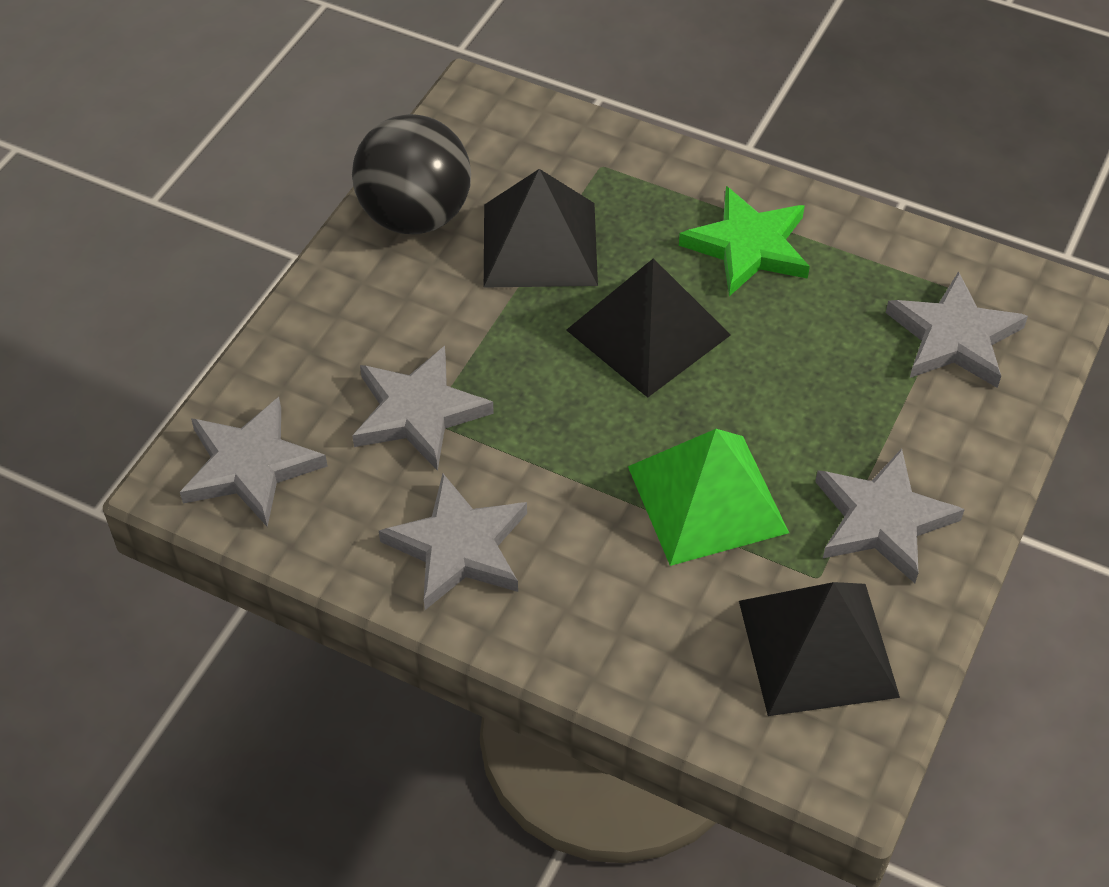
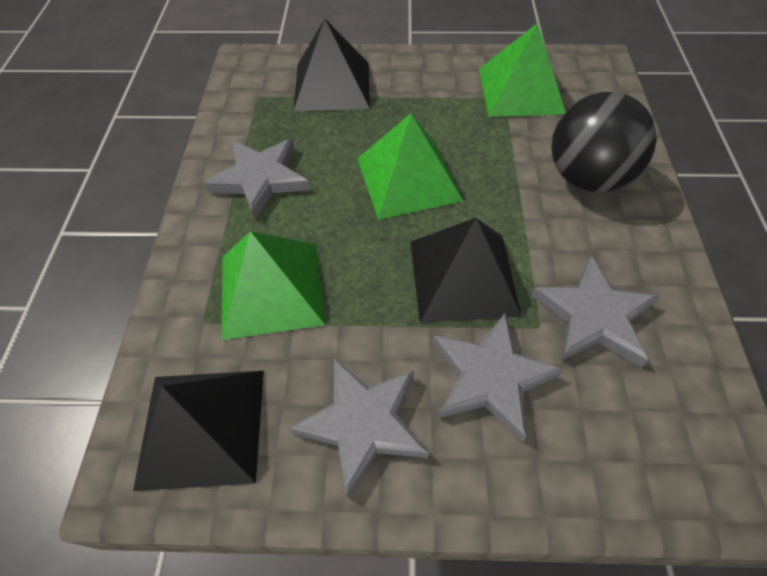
green pyramid: [628,429,789,566] = 1 -> [222,231,325,340] [357,114,463,220] [479,23,565,117] = 3
green star: [679,186,810,296] = 1 -> none = 0
grey star: [180,397,328,527] [352,346,494,471] [379,474,527,610] [815,449,965,583] [886,271,1028,388] = 5 -> [204,139,310,219] [289,358,429,498] [433,313,563,442] [531,256,659,367] = 4

